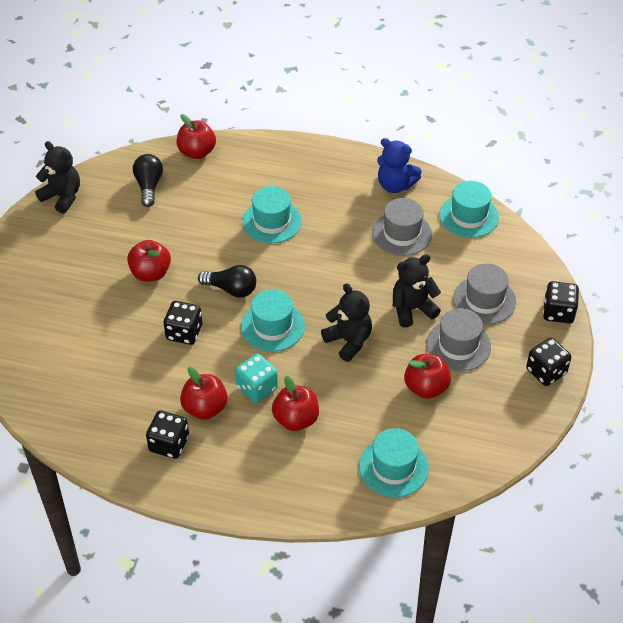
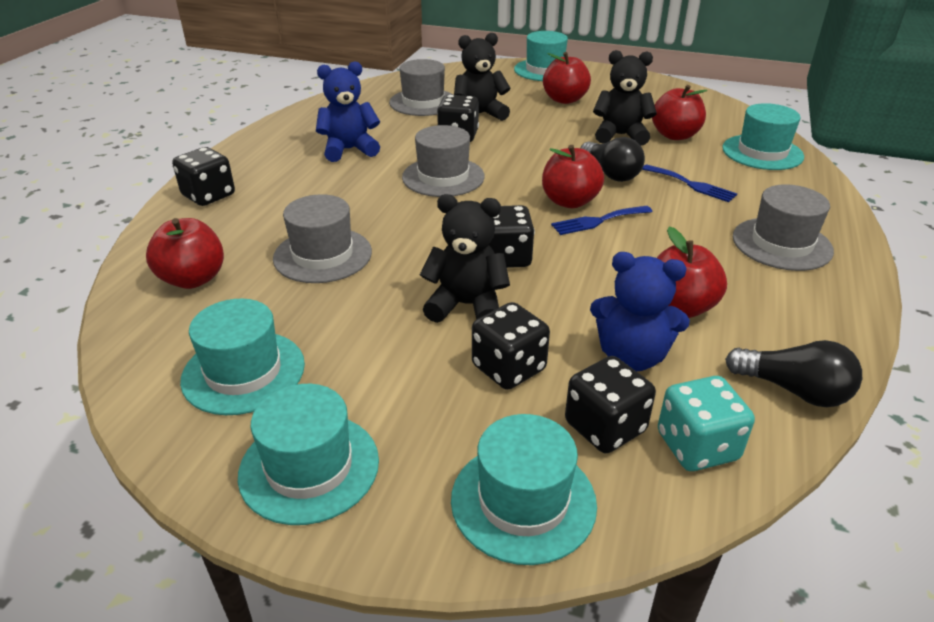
black dice: [146,411,189,459] [164,301,202,345] [526,338,571,386] [543,281,579,324] = 4 -> [172,147,235,206] [437,95,479,142] [472,302,550,390] [489,205,535,268] [565,356,656,454] = 5
blue fork: none = 0 -> [551,206,652,235] [642,164,737,202] = 2
blue teddy bear: [377,138,422,193] = 1 -> [316,61,380,162] [590,252,690,372] = 2
grey hat: [372,198,432,256] [426,308,491,372] [453,263,516,325] = 3 -> [273,194,372,283] [389,59,453,116] [402,125,485,197] [733,184,834,271] = 4
turquoise hat: [241,289,305,352] [242,186,302,243] [359,428,429,497] [439,181,499,238] = 4 -> [180,299,305,415] [238,384,379,525] [451,414,597,565] [514,31,568,81] [722,103,804,170] = 5

